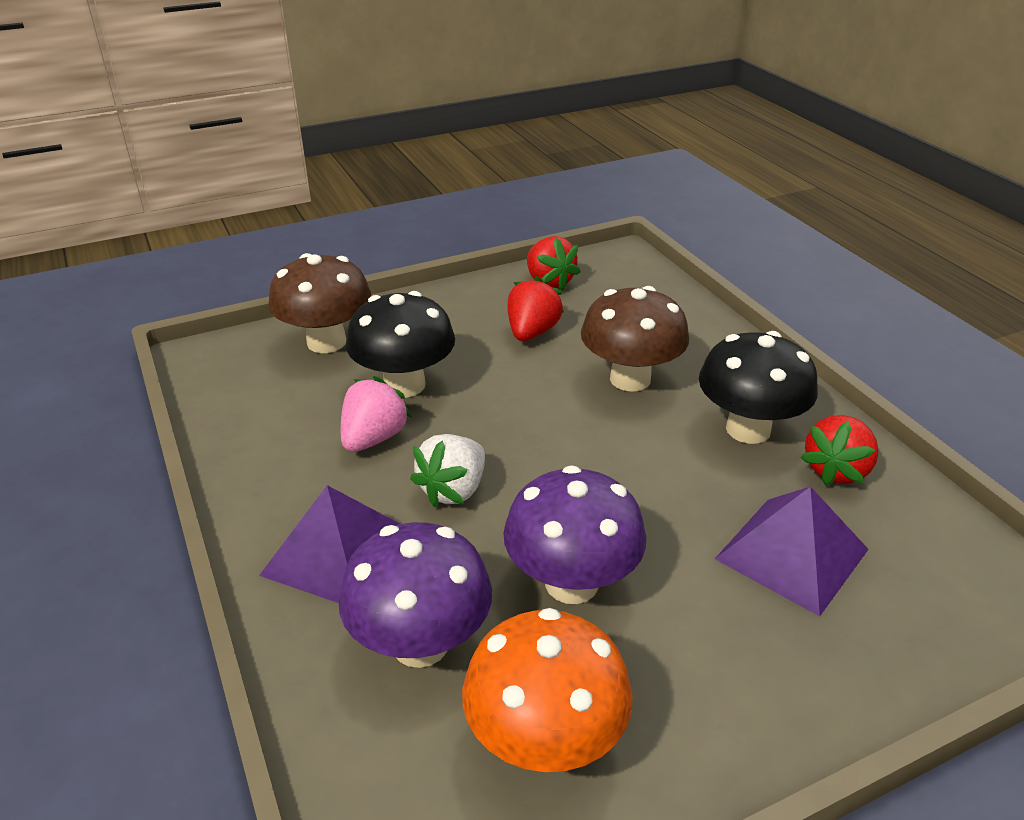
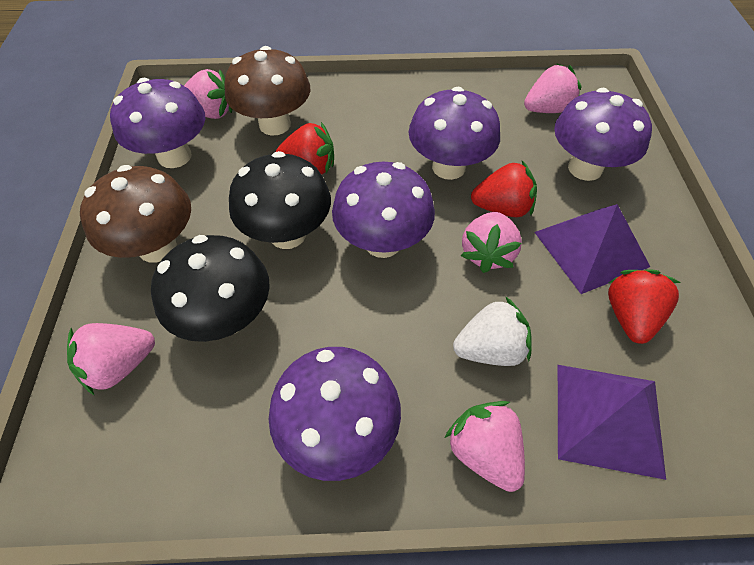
orange mushroom: [462,608,633,772] = 1 -> none = 0
pink strawberry: [341,376,412,452] = 1 -> [67,323,155,395] [184,69,232,119] [445,401,525,492] [461,212,522,273] [524,64,581,113] = 5
purple mushroom: [338,522,492,668] [503,465,646,604] = 2 -> [110,78,205,168] [269,347,401,481] [332,162,435,258] [409,87,500,180] [554,88,652,181] = 5

